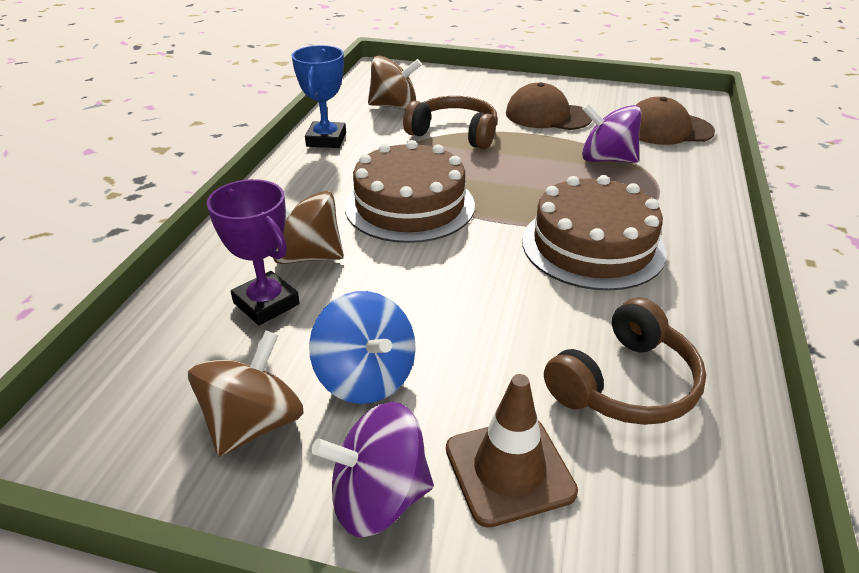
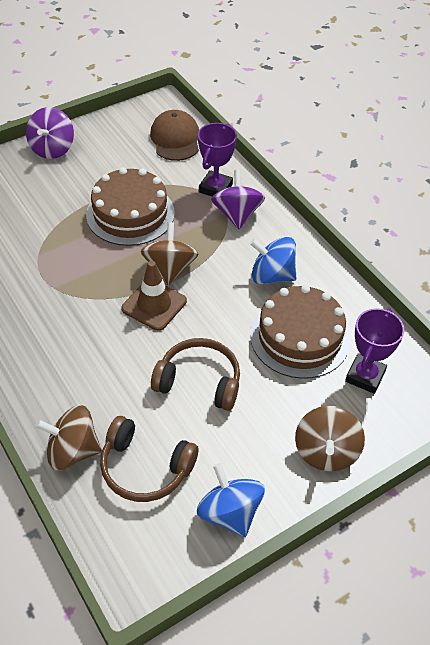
blue spinning top: [309,291,416,404] = 1 -> [197,463,265,537] [250,237,297,284] = 2
blue trophy: [291,45,346,148] = 1 -> none = 0
brown cap: [506,82,592,130] [635,97,715,145] = 2 -> [150,110,199,161] = 1
purple trophy: [207,179,300,325] = 1 -> [198,123,237,196] [345,308,404,394] = 2

